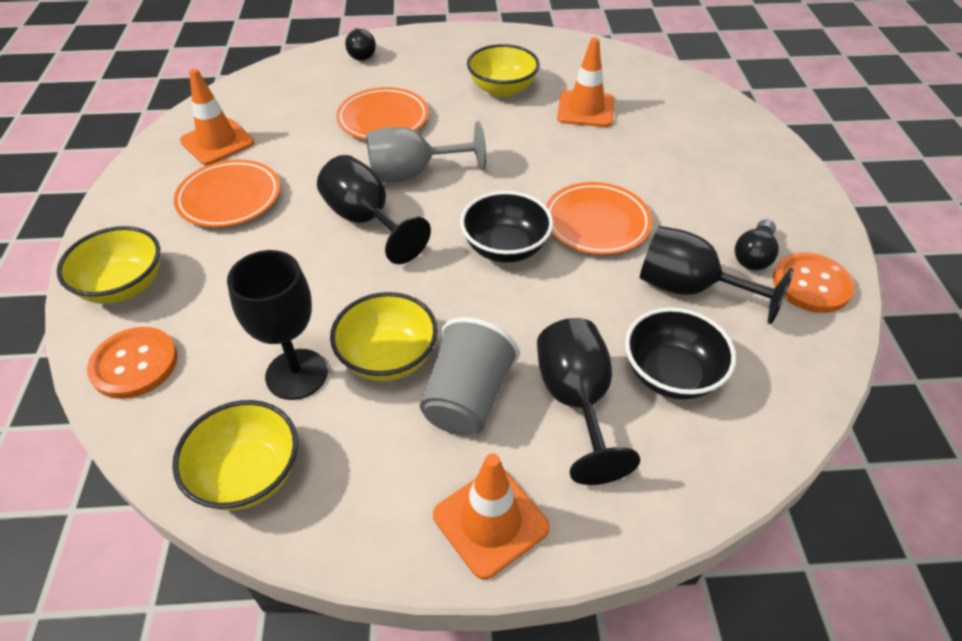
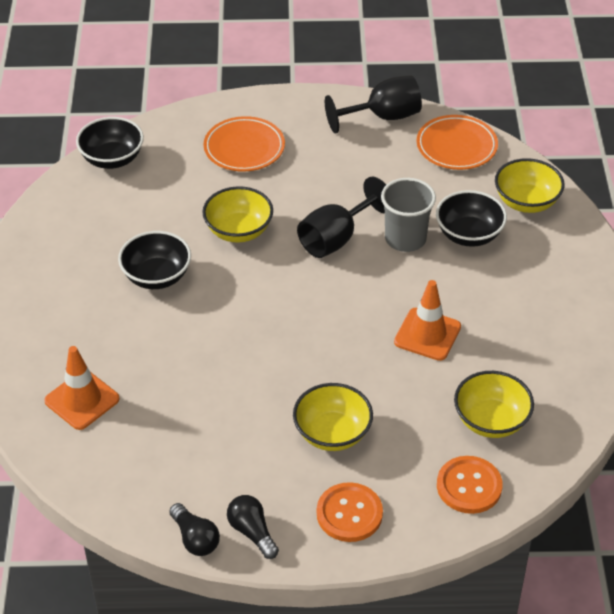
black bowl: [460,191,553,263] [625,307,736,399] = 2 -> [76,117,144,169] [118,231,191,289] [436,190,507,247] = 3
black goblet: [227,250,328,400] [317,155,431,264] [537,318,640,485] [640,226,793,324] = 4 -> [297,176,386,258] [325,75,422,133] = 2
grey goblet: [366,121,486,182] = 1 -> none = 0
orange plate: [174,160,281,227] [336,87,429,140] [546,182,652,255] = 3 -> [203,116,285,171] [416,115,498,170] = 2
orange traffic cone: [180,69,254,165] [433,454,550,580] [557,37,614,127] = 3 -> [44,346,119,430] [394,280,461,361] = 2

